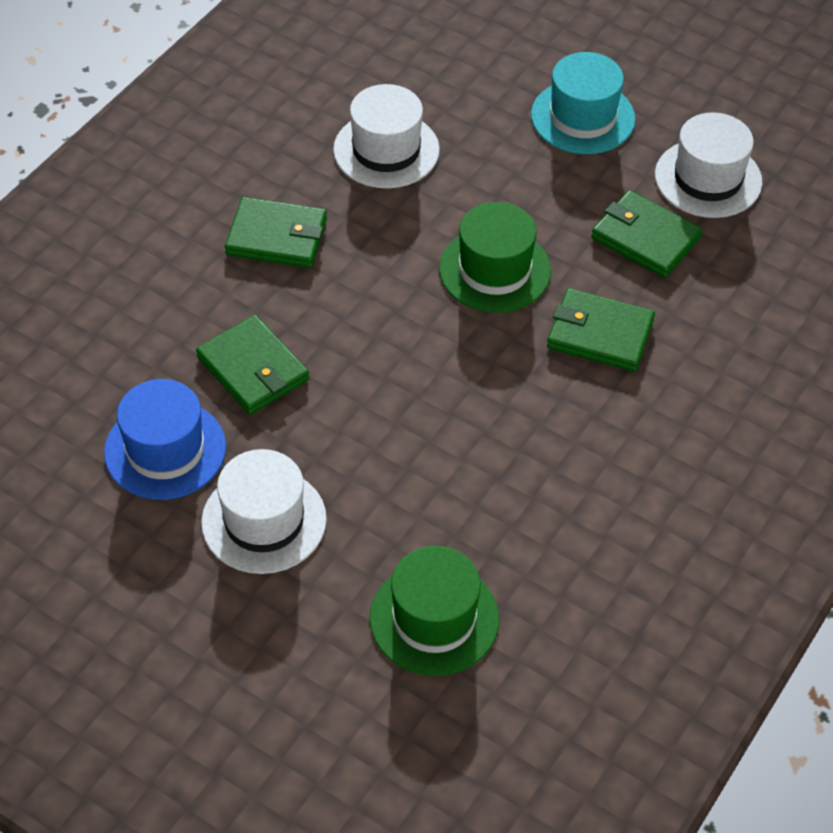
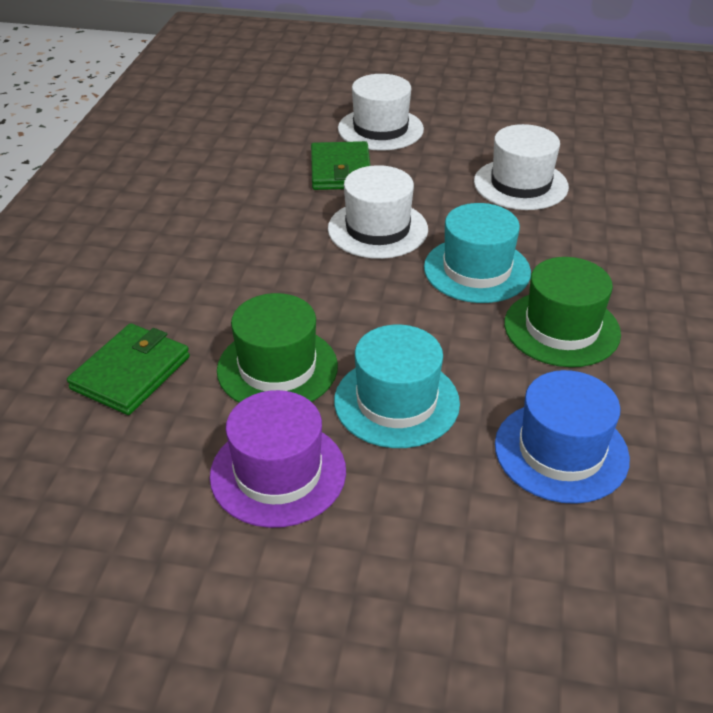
green wallet: [196,315,309,415] [225,197,327,268] [547,288,655,372] [591,190,703,278] = 4 -> [67,323,190,415] [311,141,371,190] = 2
purple hat: none = 0 -> [210,390,346,528] = 1
turquoise hat: [531,52,635,154] = 1 -> [334,325,460,448] [424,203,531,303] = 2

